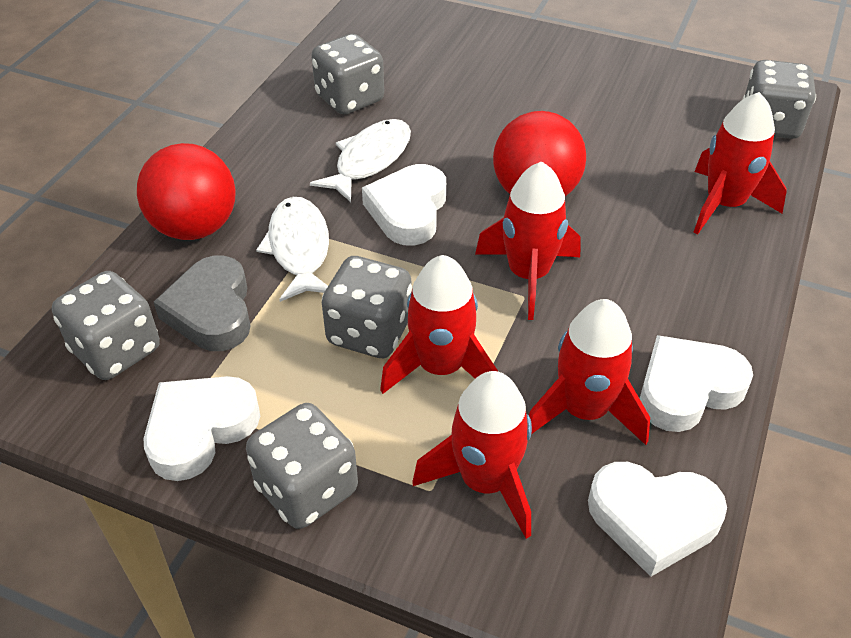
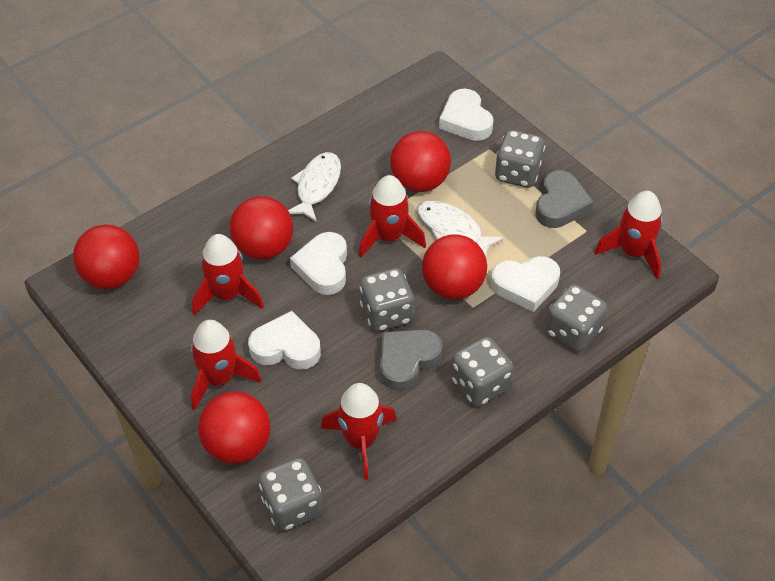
grey heart: [154,256,251,351] = 1 -> [380,329,443,391] [535,170,593,228] = 2
red ball: [137,143,236,240] [493,111,586,196] = 2 -> [73,224,139,289] [198,391,271,464] [230,196,293,260] [390,131,451,192] [422,235,487,300] = 5

